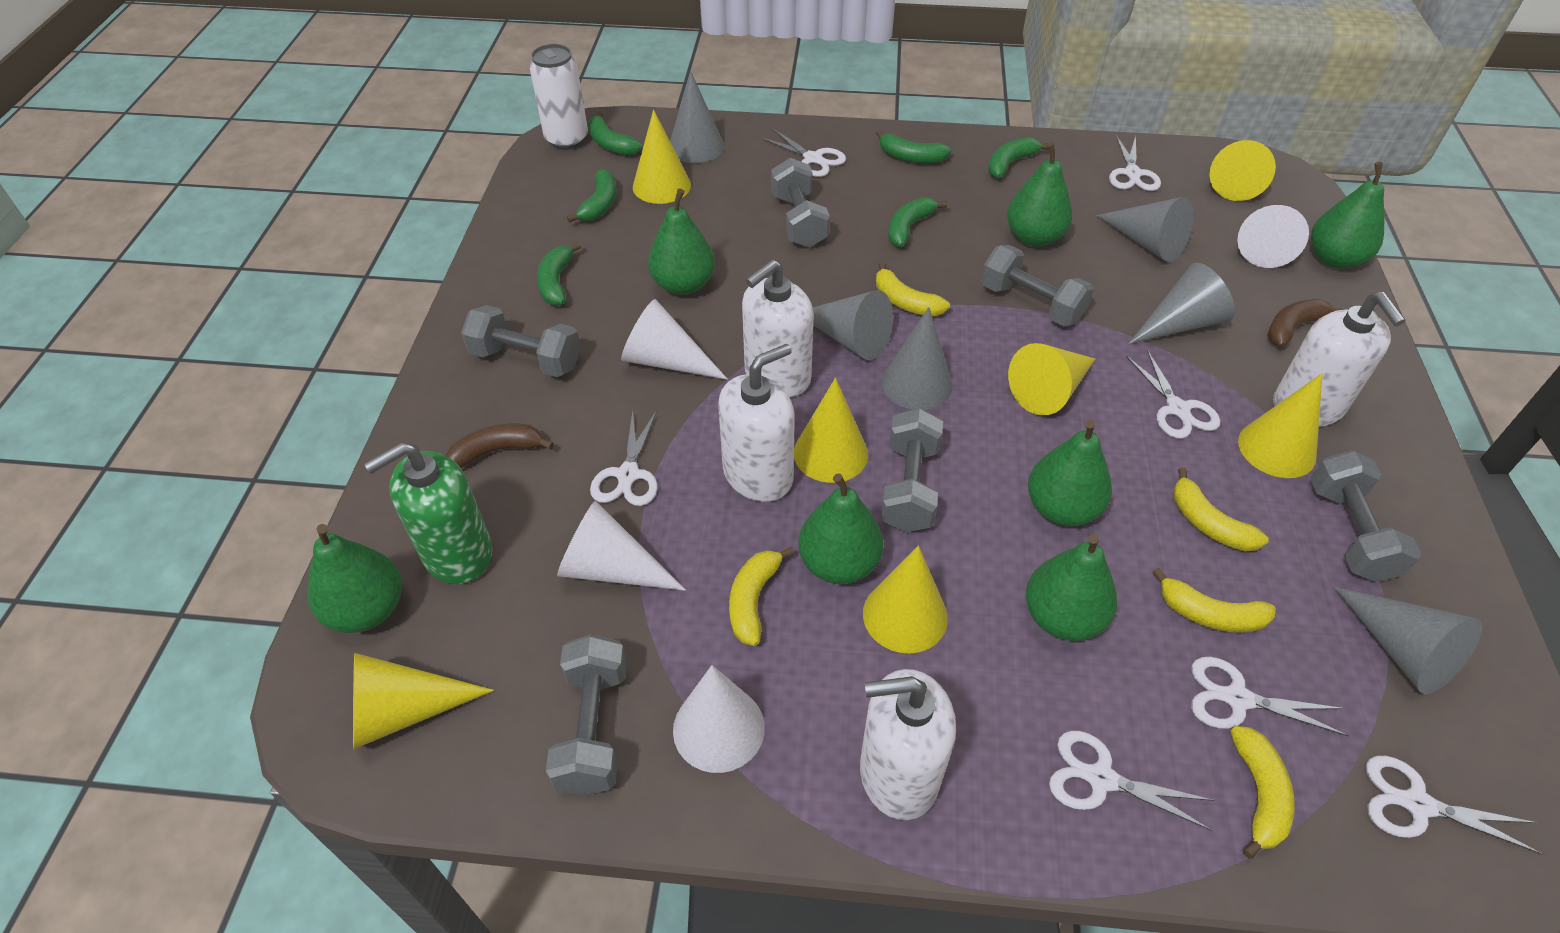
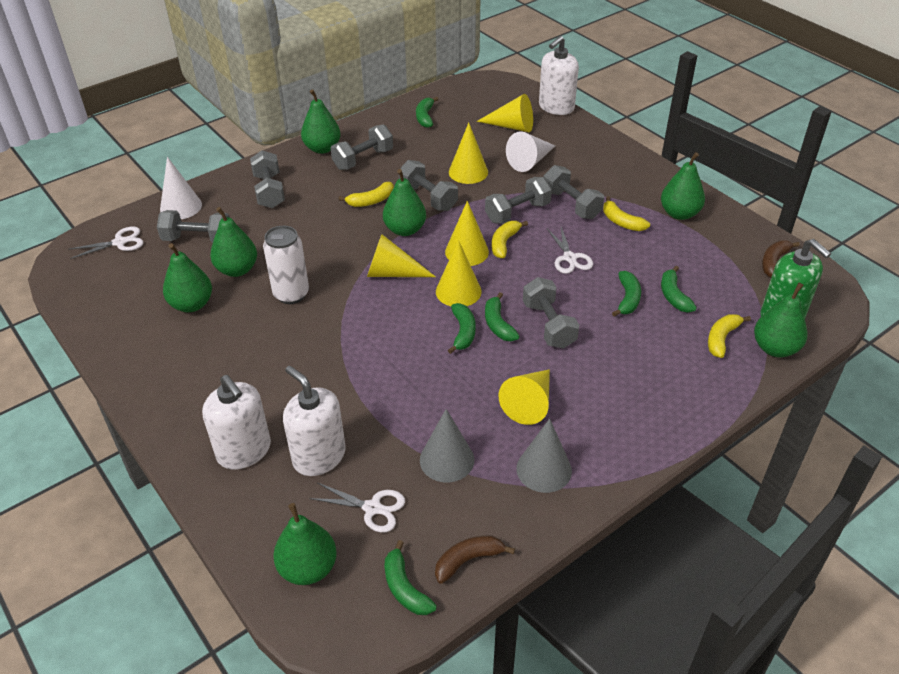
grey cone: [670,71,724,163] [812,290,893,360] [882,307,953,410] [1096,197,1194,262] [1128,263,1235,344] [1333,586,1482,694] = 6 -> [420,409,474,483] [516,418,572,493] = 2
grey dumbbell: [461,305,581,377] [546,634,627,796] [771,158,830,248] [881,408,943,533] [981,245,1094,327] [1311,450,1421,582] = 6 -> [157,210,230,243] [250,150,285,209] [331,124,393,170] [399,160,458,211] [485,177,552,224] [523,277,579,349] [544,165,604,219] = 7
white cone: [557,500,686,591] [621,299,728,380] [673,665,765,773] [1237,205,1309,268] = 4 -> [160,157,202,219] [506,131,555,172] = 2
white scissors: [590,410,658,506] [760,128,846,177] [1049,731,1215,831] [1109,135,1161,191] [1126,349,1220,439] [1191,657,1349,736] [1366,756,1543,854] = 7 -> [68,226,144,259] [309,483,405,533] [547,227,593,274] = 3
white soap dispenser: [718,344,795,502] [742,259,814,397] [860,669,956,820] [1273,292,1406,427] = 4 -> [202,375,271,469] [283,366,346,476] [539,36,579,115] = 3
yellow banana: [729,547,794,646] [876,262,950,317] [1152,568,1276,633] [1173,468,1269,552] [1230,726,1294,859] = 5 -> [339,182,394,207] [492,221,528,258] [603,196,650,231] [708,314,751,358] = 4
yellow cone: [353,653,494,749] [633,110,691,204] [794,378,868,483] [863,546,948,653] [1008,343,1095,415] [1210,140,1276,201] [1238,373,1323,478] = 7 -> [367,234,436,277] [436,240,482,306] [445,201,489,266] [449,123,488,184] [477,94,533,132] [498,369,550,425] = 6

